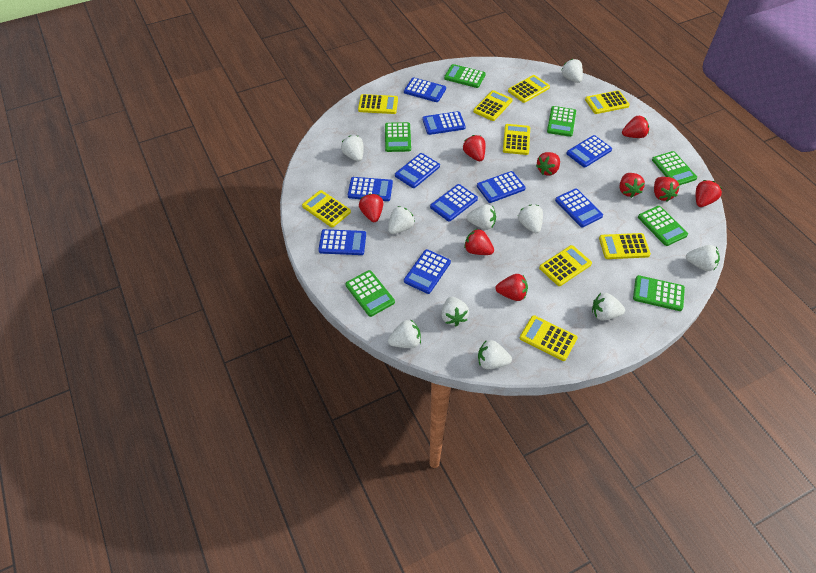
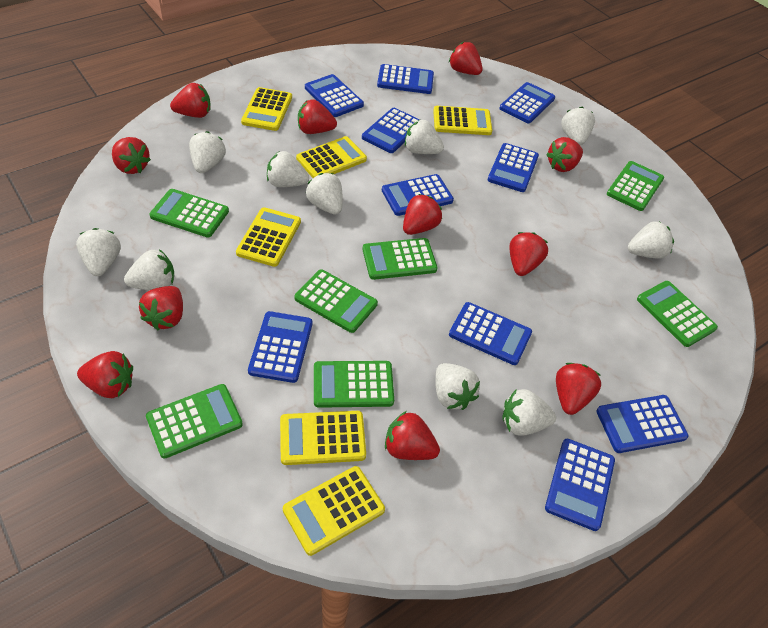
red strawberry: [359,194,383,222] [463,135,485,161] [464,229,494,255] [495,274,528,301] [536,152,560,176] [620,173,645,198] [622,116,649,138] [654,177,680,201] [696,180,722,207] = 9 -> [77,351,133,398] [112,137,151,174] [139,286,183,330] [170,83,211,118] [298,100,337,134] [385,411,440,460] [403,194,442,235] [449,42,483,75] [510,232,548,276] [546,137,583,172] [556,363,601,415] = 11
yellow calculator: [302,190,351,227] [358,94,398,114] [473,90,513,121] [503,124,530,155] [508,75,550,103] [520,315,577,361] [539,245,592,286] [585,90,630,114] [599,233,651,259] = 9 -> [236,207,301,267] [241,87,292,131] [280,411,366,465] [283,466,385,556] [296,136,367,178] [433,106,492,135] = 6

